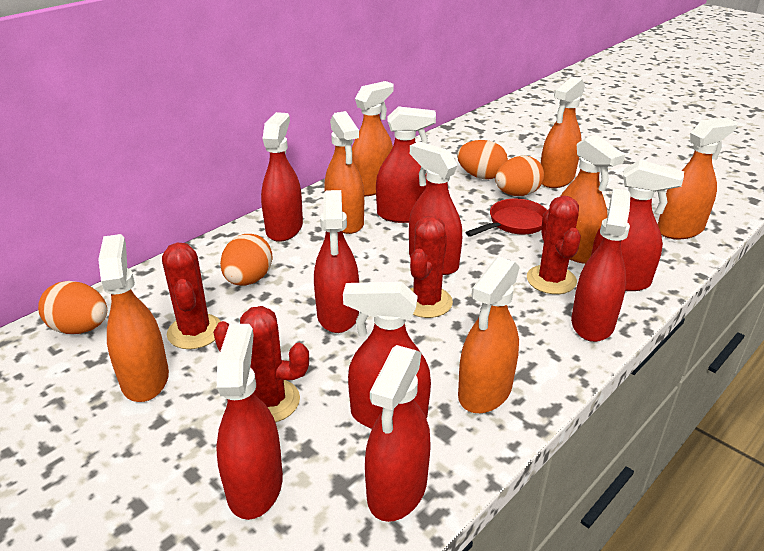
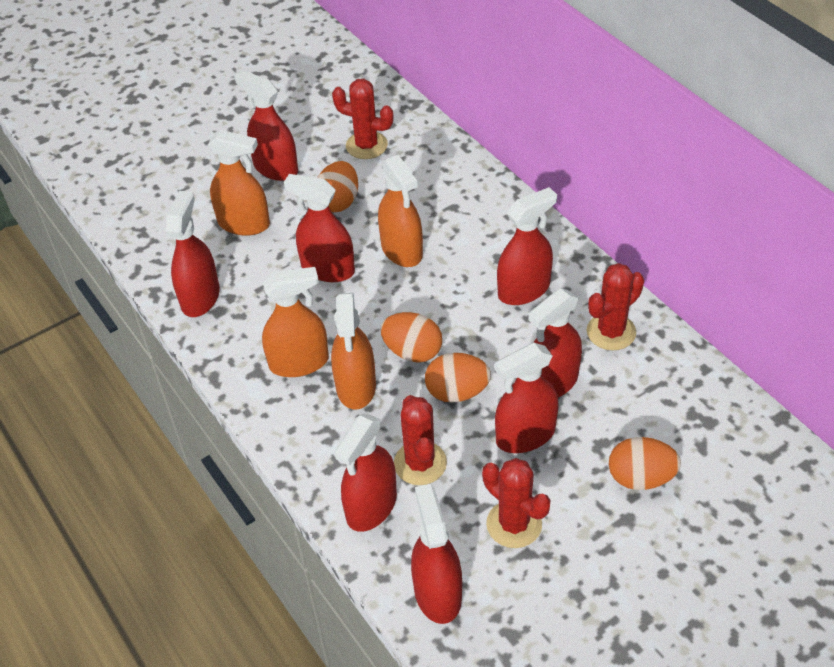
orange spray bottle: [98,234,169,402] [324,111,364,234] [352,81,394,196] [458,256,520,413] [540,77,585,188] [561,135,625,264] [658,118,738,239] = 7 -> [208,130,270,236] [262,267,329,377] [331,293,376,410] [378,155,423,267] = 4
red pan: [465,198,547,237] = 1 -> none = 0
red spray bottle: [216,324,283,520] [261,112,303,242] [314,190,359,333] [343,282,431,429] [365,345,431,522] [376,106,436,223] [409,142,462,275] [571,188,631,342] [591,160,684,291] = 9 -> [166,191,220,317] [235,70,298,181] [284,174,355,282] [334,414,397,532] [411,484,462,624] [495,343,559,453] [497,187,557,305] [529,288,582,397] = 8

